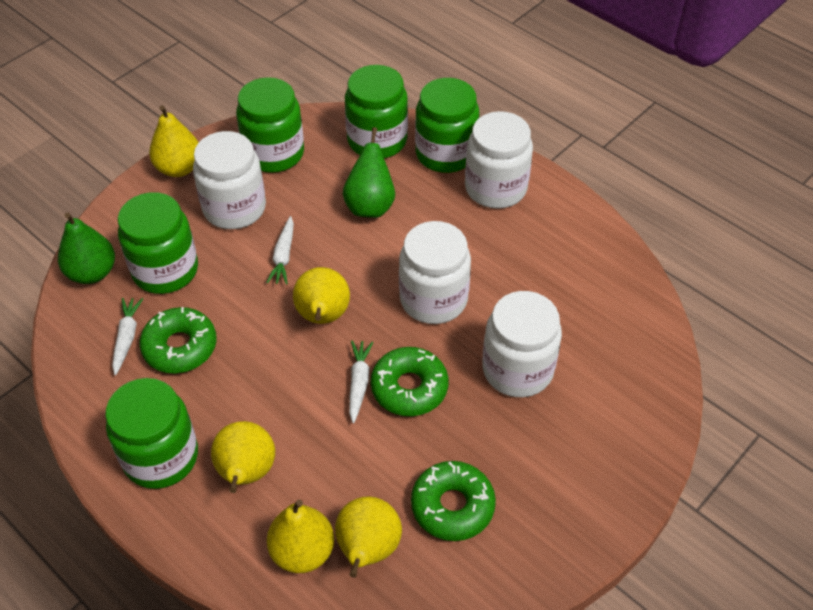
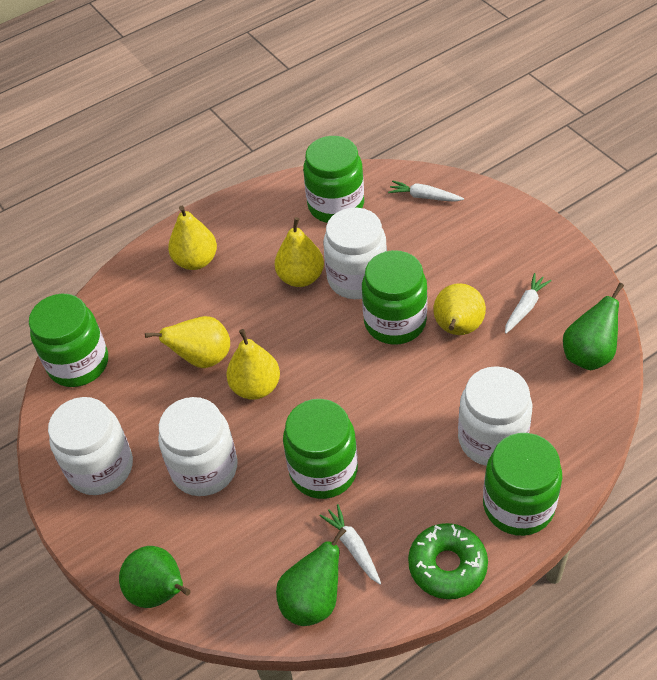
green donut: [140,307,217,373] [371,347,448,416] [411,461,496,541] = 3 -> [408,523,488,599] = 1
green pear: [58,212,115,284] [343,127,395,218] = 2 -> [119,546,191,608] [276,527,346,626] [563,283,624,370] = 3

